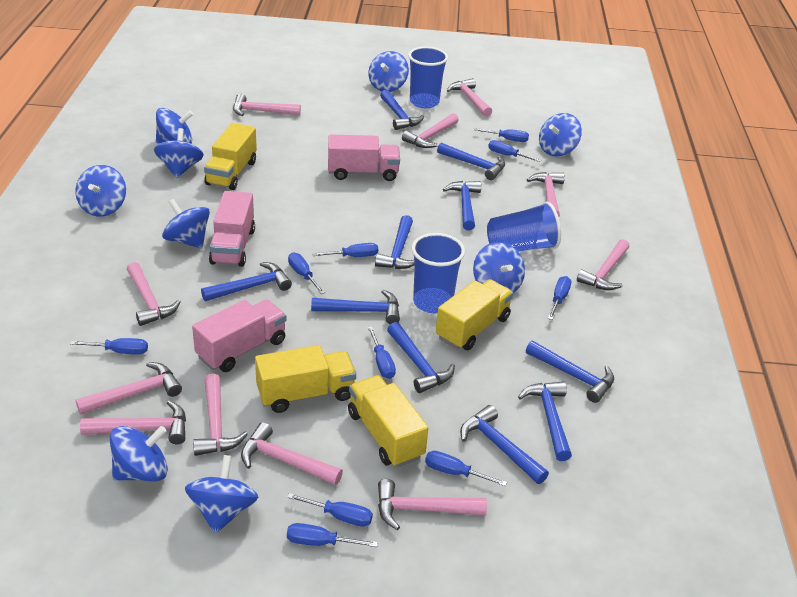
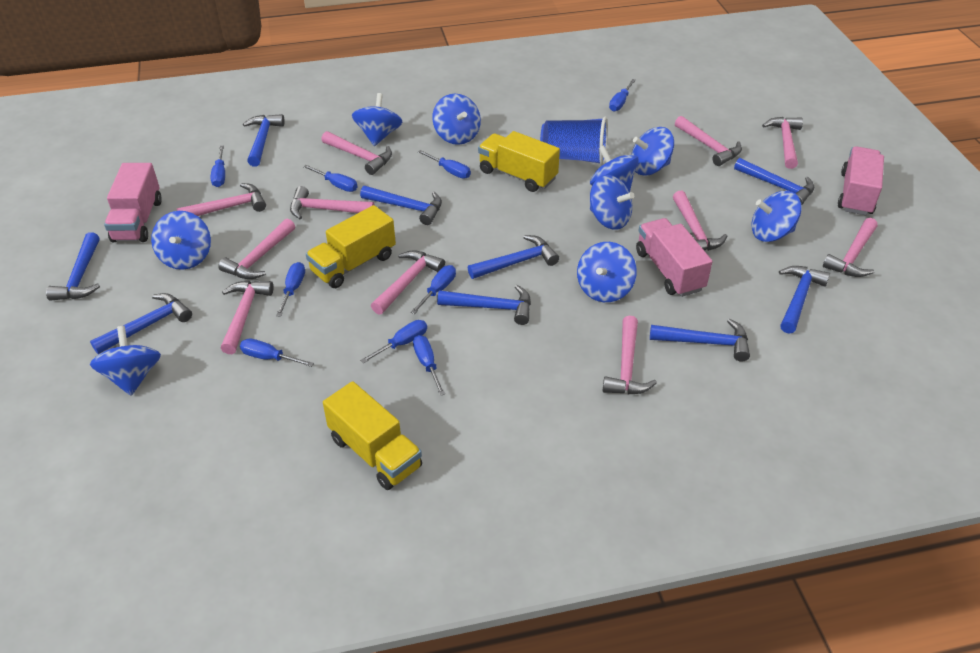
blue cup: [408,47,448,108] [412,233,465,313] [487,202,561,252] = 3 -> [540,117,608,165] = 1
blue hammer: [201,262,292,301] [311,290,400,324] [375,215,414,269] [380,90,424,130] [387,322,455,393] [437,143,505,180] [443,181,481,230] [460,405,549,484] [518,381,572,461] [526,341,614,403] = 10 -> [46,232,100,301] [90,293,192,354] [243,114,285,166] [360,186,442,225] [437,285,531,325] [468,235,559,279] [650,319,750,362] [734,158,814,206] [779,266,830,334] = 9
blue screwdriver: [70,338,148,355] [287,493,373,527] [287,523,378,547] [288,252,325,294] [312,243,378,257] [368,326,396,379] [425,451,507,486] [474,128,529,142] [488,140,542,162] [548,276,571,320] = 10 -> [210,146,225,187] [240,338,314,367] [276,262,305,317] [303,165,358,192] [360,320,427,363] [411,265,456,314] [413,335,445,396] [418,150,471,178] [609,79,636,112] = 9
yellow truck: [204,123,257,190] [255,345,356,413] [348,375,428,467] [436,279,513,350] = 4 -> [306,205,396,288] [323,381,422,490] [478,131,560,192] = 3

